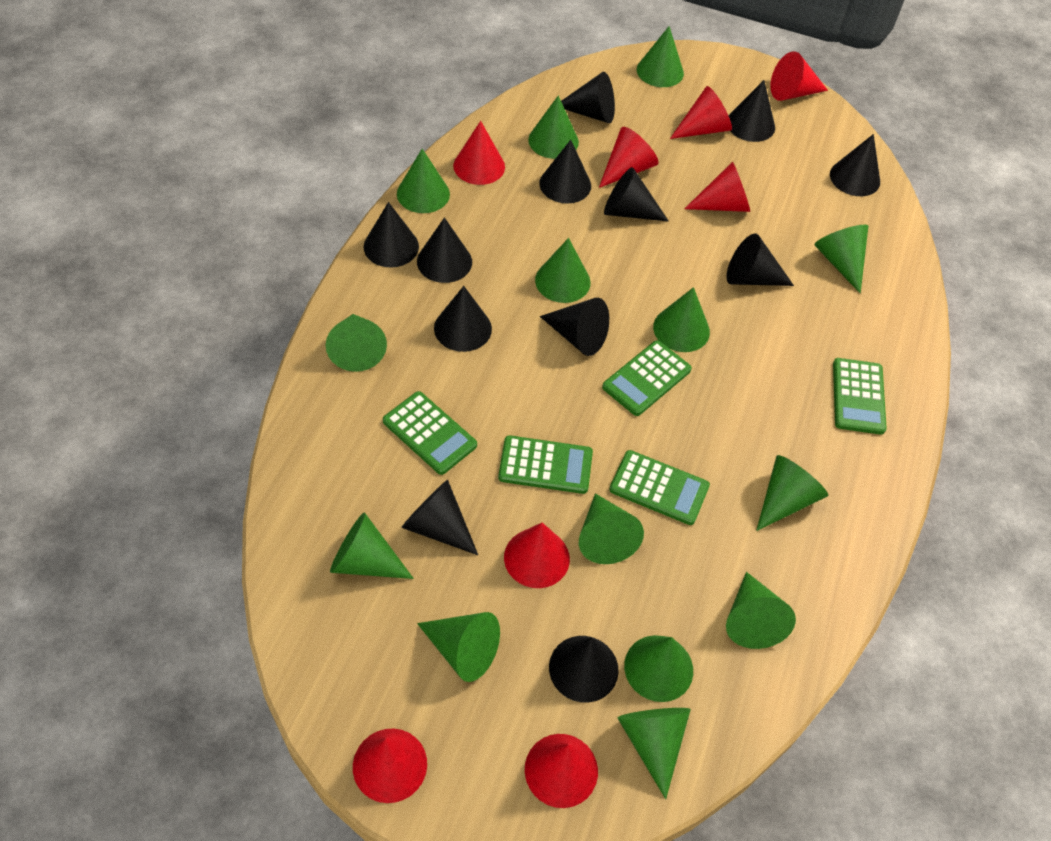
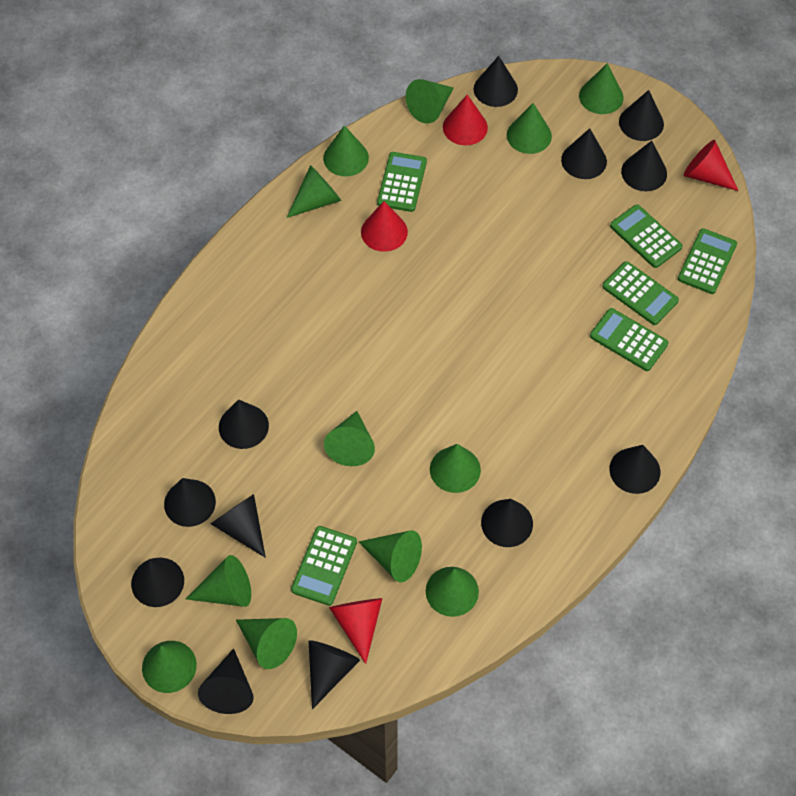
green calculator: [383,391,477,475] [498,435,593,494] [602,340,692,416] [609,450,710,525] [833,358,887,435] = 5 -> [291,526,357,606] [377,152,427,212] [590,308,669,371] [602,261,679,325] [610,204,683,268] [678,228,737,294] = 6
green cone: [326,314,387,372] [330,512,414,579] [397,149,450,213] [417,612,500,682] [528,96,579,159] [535,238,590,303] [579,493,644,564] [618,708,691,799] [624,635,693,702] [637,26,684,87] [653,287,710,352] [726,572,796,649] [756,455,828,531] [814,225,868,293] = 14 -> [142,641,197,693] [186,555,251,607] [236,618,297,669] [287,165,341,218] [323,125,369,176] [324,411,375,466] [359,530,422,582] [405,79,453,124] [426,567,479,617] [430,444,481,493] [507,103,552,154] [579,63,624,114] = 12
red cone: [353,728,427,803] [453,121,505,185] [504,523,570,588] [525,734,598,808] [599,127,658,188] [670,86,732,139] [685,161,750,212] [771,51,828,101] = 8 -> [329,598,382,664] [361,201,408,252] [443,94,488,145] [684,140,738,191] = 4

